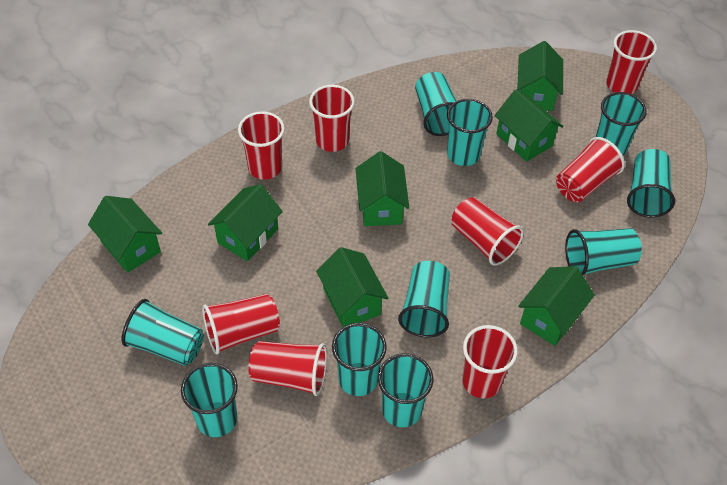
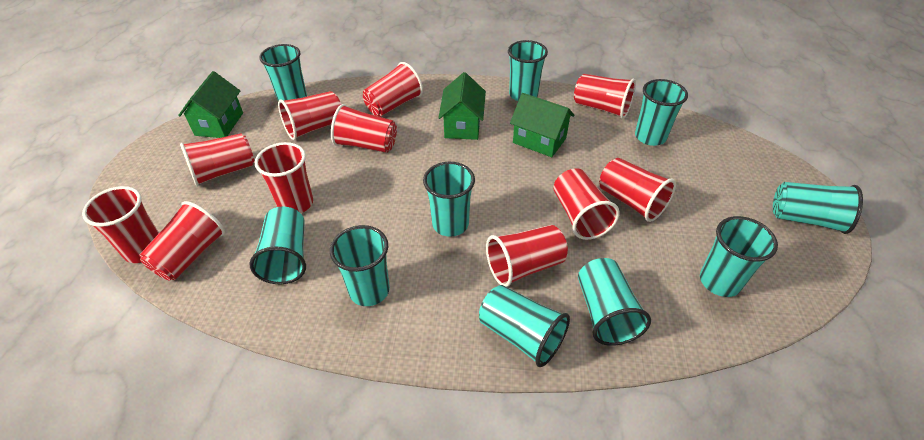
green house: [88,196,162,273] [208,184,283,261] [316,247,388,327] [355,151,409,226] [494,89,564,162] [517,41,563,111] [518,266,595,346] = 7 -> [178,71,243,138] [438,72,486,140] [510,93,574,157] = 3
red cup: [202,294,280,355] [238,111,285,180] [248,341,327,396] [309,85,355,152] [451,197,524,265] [462,325,518,398] [556,137,625,202] [606,30,657,94] = 8 -> [82,186,159,263] [139,201,225,280] [180,133,254,186] [255,142,313,213] [278,91,341,140] [331,104,397,153] [363,62,423,117] [486,225,568,287] [554,168,620,240] [574,74,636,119] [599,158,676,222] = 11

